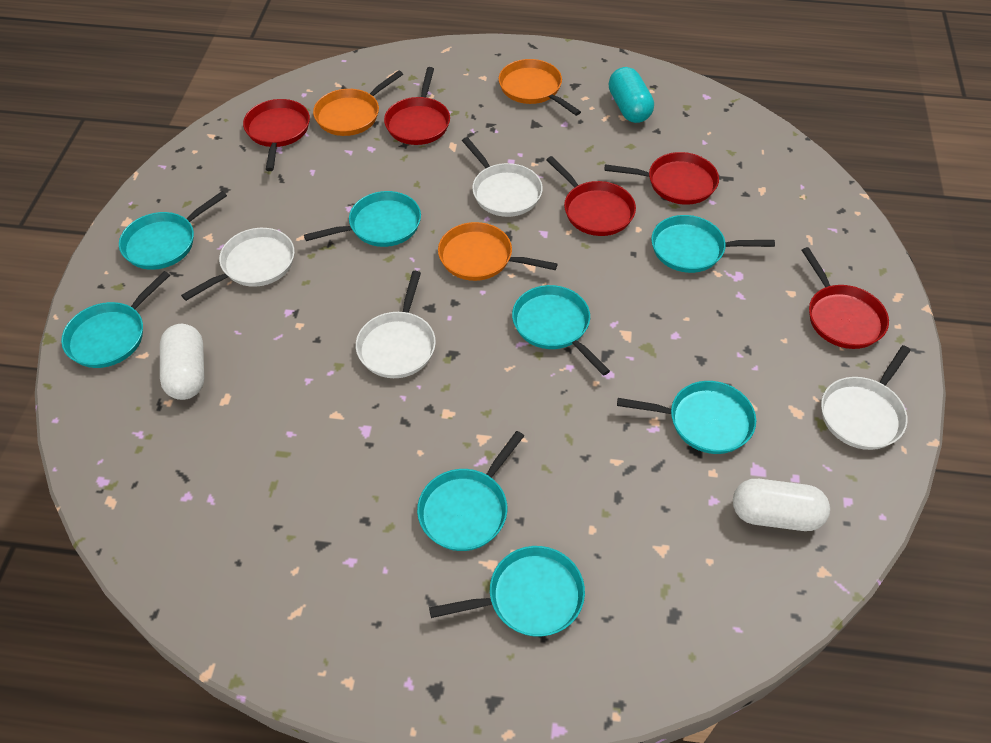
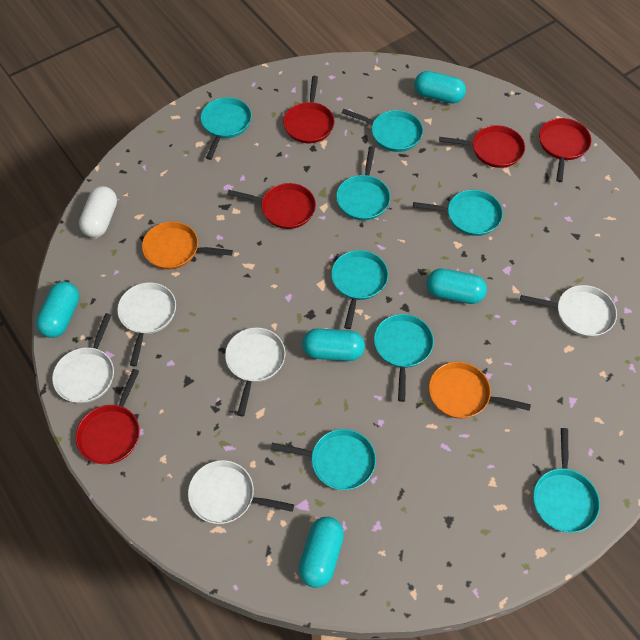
orange pan: [313,70,403,136] [438,222,557,281] [499,59,581,116] = 3 -> [142,221,233,270] [429,362,531,418] = 2
turquoise capsule: [609,67,654,123] = 1 -> [36,281,79,338] [299,517,344,588] [302,328,365,361] [414,71,466,104] [426,269,487,304] = 5
white capsule: [160,324,204,400] [733,479,830,531] = 2 -> [79,186,117,238] = 1
white pan: [181,228,295,301] [356,271,436,378] [462,137,543,217] [821,345,911,450] = 4 -> [52,313,114,403] [117,283,176,366] [188,460,294,524] [225,327,286,416] [520,285,617,337] = 5

